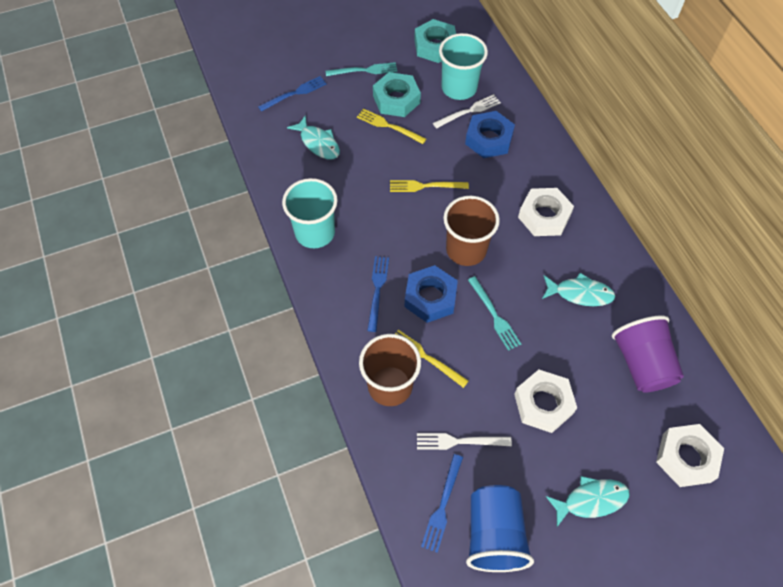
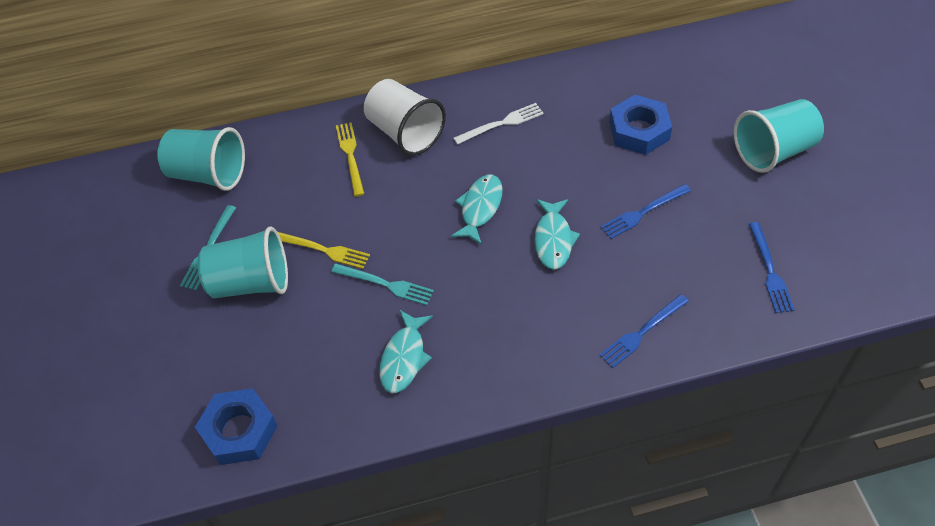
blue cup: [466,485,534,572] = 1 -> none = 0
brown cup: [359,334,421,406] [443,196,500,266] = 2 -> none = 0
purple cup: [612,315,684,393] = 1 -> none = 0
turquoise cup: [282,178,338,248] [439,33,488,100] = 2 -> [157,127,245,191] [197,227,288,298] [734,99,824,173] = 3
turquoise nut: [373,72,421,117] [414,19,456,63] = 2 -> none = 0
white cup: none = 0 -> [364,79,446,156] = 1
white fork: [417,433,512,450] [433,94,501,129] = 2 -> [453,103,544,145] = 1
white nut: [514,370,577,433] [518,188,574,236] [656,424,724,487] = 3 -> none = 0
yellow fork: [357,109,426,144] [390,180,469,192] [395,329,469,388] = 3 -> [278,232,370,269] [336,123,364,197] = 2

